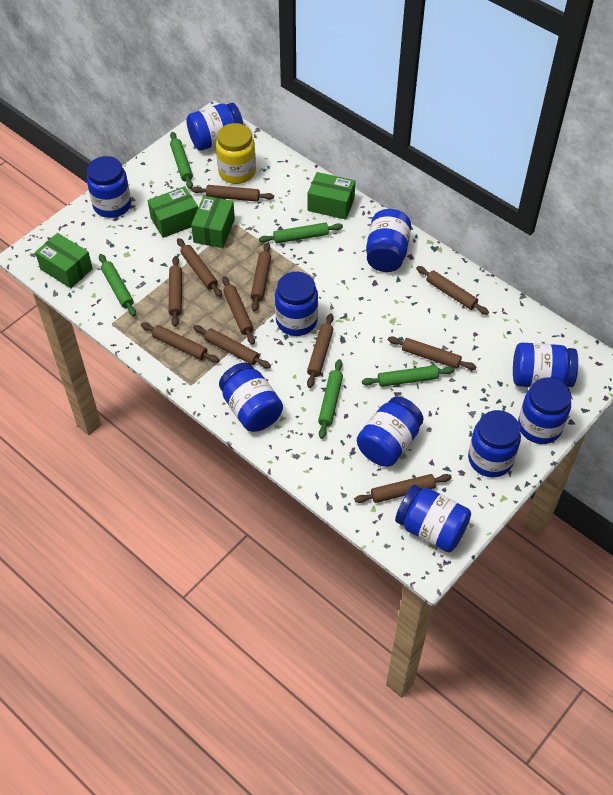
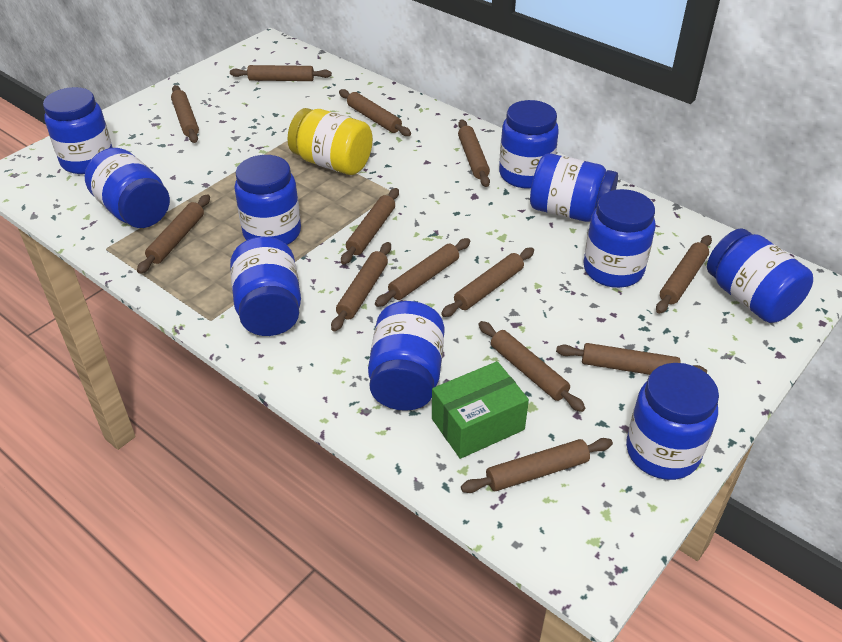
brown rolling pin: [141,323,219,363] [169,256,182,327] [177,238,222,297] [191,185,274,202] [193,325,271,369] [222,276,255,345] [251,242,271,312] [307,314,334,388] [355,474,452,503] [388,336,477,370] [416,266,489,315] = 11 -> [137,194,210,274] [171,85,199,143] [230,65,332,81] [331,242,391,331] [339,89,411,136] [341,188,399,265] [375,238,471,307] [441,248,534,317] [458,119,490,187] [461,438,613,493] [478,321,585,412] [556,343,707,375] [656,235,712,314] = 13
green box: [35,233,93,288] [148,186,198,238] [191,196,235,248] [308,172,355,220] = 4 -> [432,361,529,459] = 1
green rolling pin: [99,254,136,317] [170,132,193,189] [259,222,343,243] [318,359,343,439] [362,365,455,387] = 5 -> none = 0

